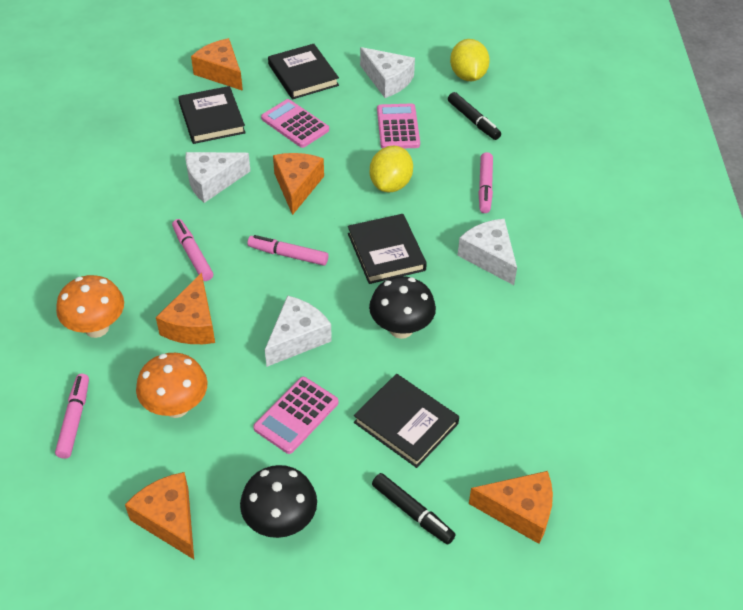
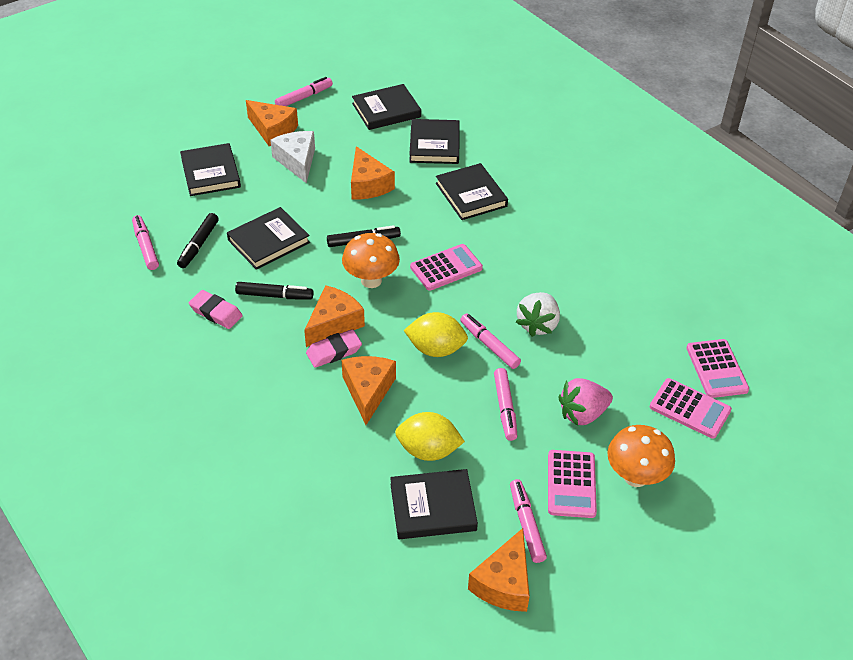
black book: [178,86,246,144] [268,44,339,99] [348,214,427,284] [354,374,459,468] = 4 -> [180,143,241,196] [227,207,310,270] [352,84,421,130] [390,469,478,539] [409,119,460,164] [436,163,508,220] = 6
black marker: [372,473,456,544] [448,92,501,140] = 2 -> [177,213,219,268] [235,282,314,300] [327,225,401,247] = 3
black mushroom: [240,465,317,538] [369,276,436,339] = 2 -> none = 0
pink calculator: [253,377,339,454] [261,99,329,148] [377,103,420,148] = 3 -> [410,244,483,291] [548,450,597,518] [649,378,732,439] [686,339,749,398] = 4
pink eraser: none = 0 -> [189,290,243,329] [306,329,362,368] = 2
pink marker: [55,374,89,459] [172,219,213,281] [247,235,328,266] [478,152,493,213] = 4 -> [132,215,159,270] [275,77,333,106] [460,314,521,369] [494,368,517,441] [510,479,547,563] = 5
pink strawberry: none = 0 -> [558,378,613,426] = 1
white cheese: [185,152,250,203] [265,295,332,367] [360,47,415,98] [457,219,517,285] = 4 -> [270,131,315,184] = 1
white strawberry: none = 0 -> [516,292,560,337] = 1

